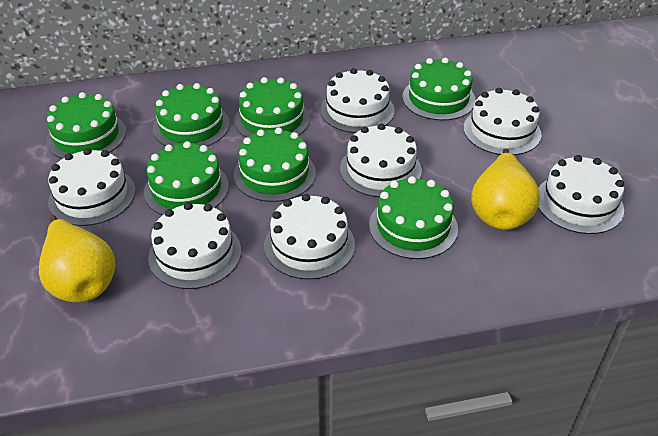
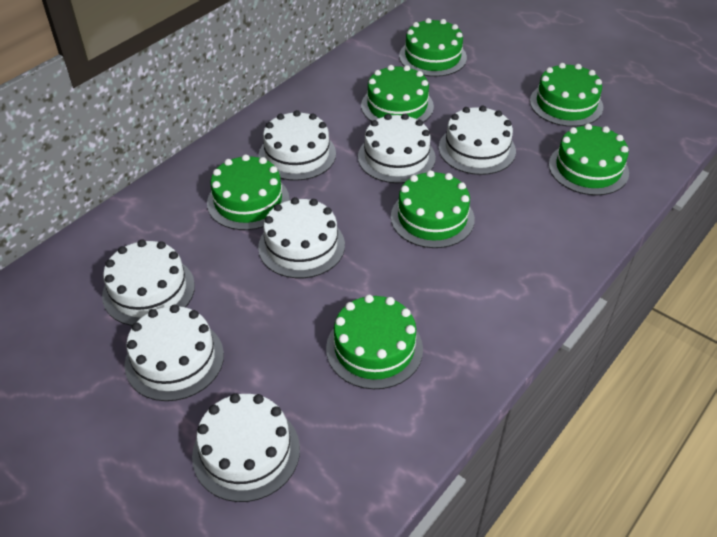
yellow pear: [39,215,115,303] [471,148,540,230] = 2 -> none = 0

